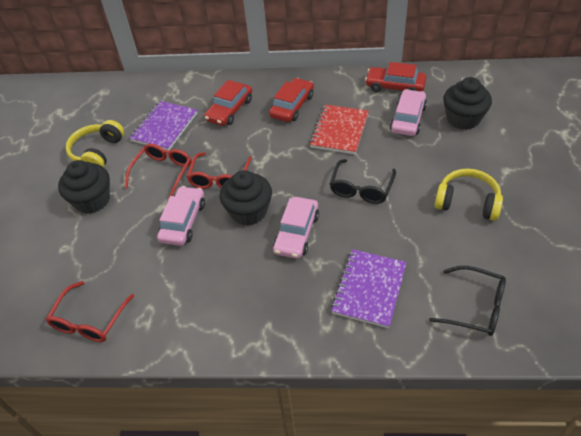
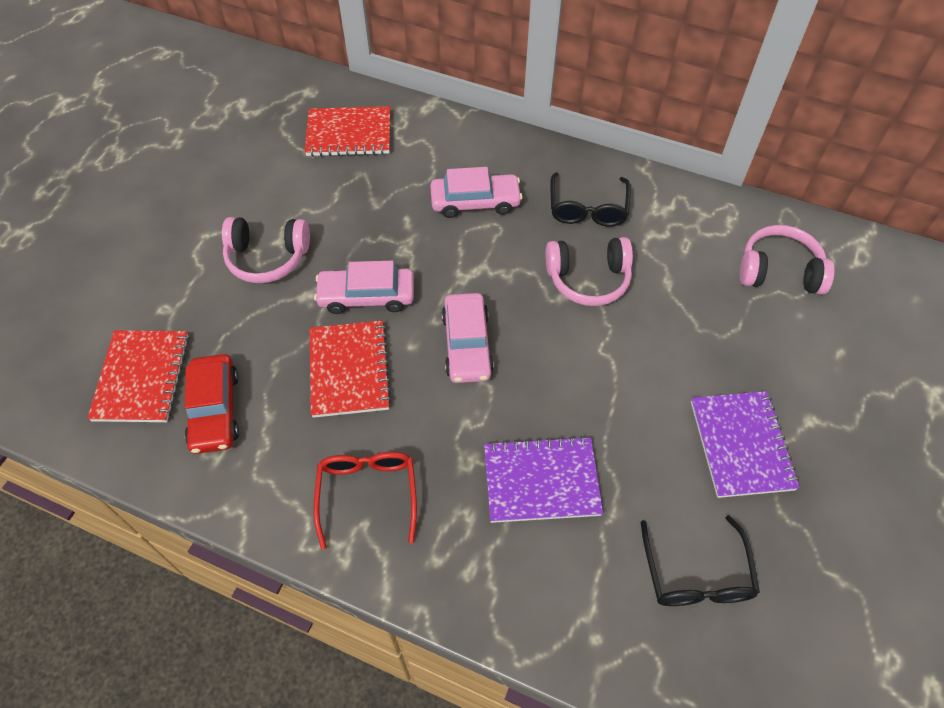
black cupcake: [58,160,110,214] [220,170,272,225] [444,77,492,130] = 3 -> none = 0
pink headphones: none = 0 -> [222,217,310,283] [546,237,633,306] [740,225,835,294] = 3
red car: [204,80,252,126] [269,78,314,122] [365,62,426,92] = 3 -> [185,354,239,454] = 1
red glasses: [46,281,134,342] [125,144,191,199] [187,152,252,189] = 3 -> [314,452,417,550] = 1
red notebook: [310,104,369,154] = 1 -> [87,330,189,422] [305,106,390,157] [310,321,392,418] = 3
yellow headphones: [66,120,124,167] [435,169,503,221] = 2 -> none = 0

